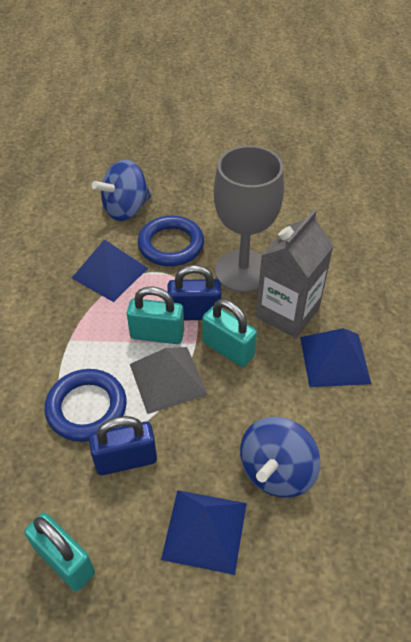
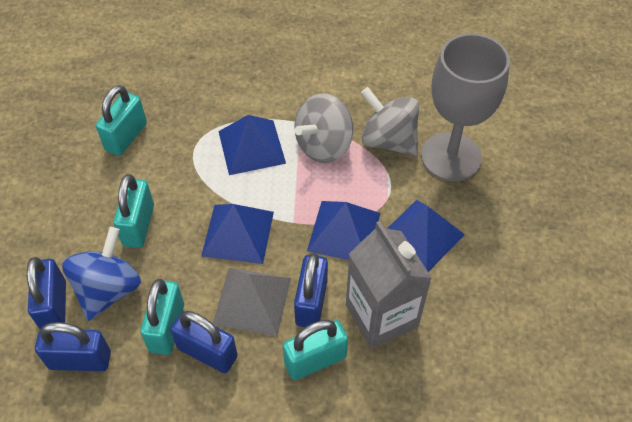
blue padlock: [89,416,157,475] [167,265,222,320] = 2 -> [27,257,66,329] [35,322,111,371] [170,311,238,373] [294,253,328,327] = 4
blue pyramid: [72,239,148,302] [161,490,247,575] [300,328,371,387] = 3 -> [201,204,274,264] [218,115,286,175] [307,201,380,260] [387,200,465,272] = 4
blue ring: [45,369,127,442] [138,216,204,266] = 2 -> none = 0
blue spinning top: [92,160,151,221] [240,417,321,498] = 2 -> [62,227,141,321] = 1
grey spinning top: none = 0 -> [294,93,353,163] [361,87,419,156] = 2
turquoise padlock: [24,513,95,591] [127,287,184,344] [202,299,257,367] = 3 -> [96,85,147,156] [113,174,154,248] [140,279,184,355] [283,319,348,380] = 4

